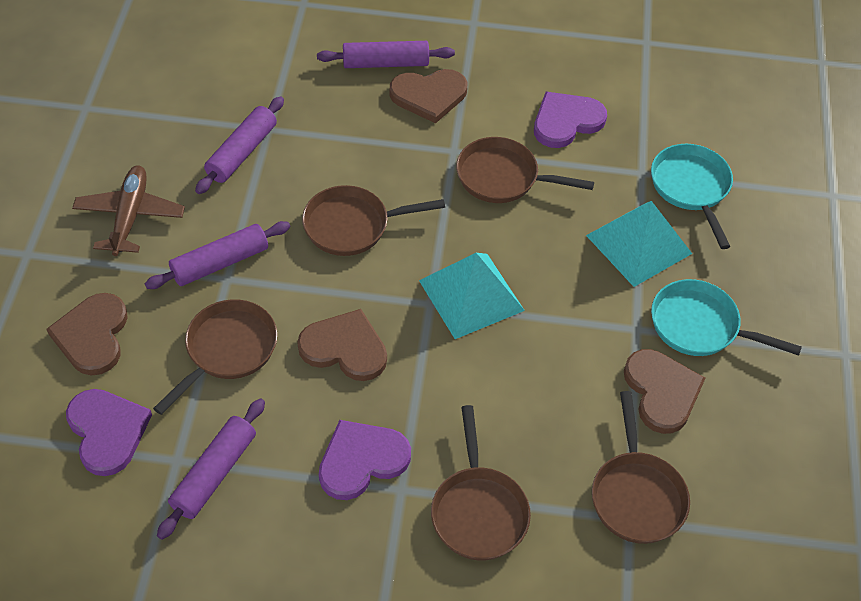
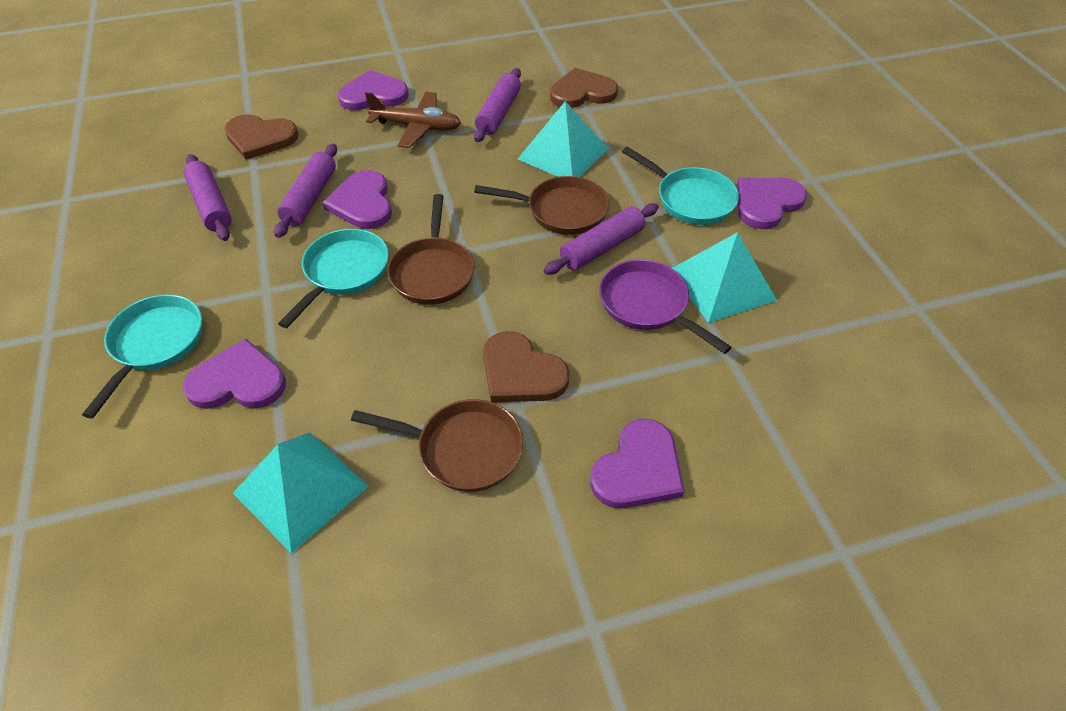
brown heart: [46,293,128,376] [297,309,387,381] [390,69,467,123] [624,349,705,434] = 4 -> [224,114,299,160] [483,331,570,402] [550,68,618,108] = 3
brown pan: [153,299,278,415] [302,185,445,256] [431,405,531,560] [456,137,594,203] [592,391,690,544] = 5 -> [351,399,523,492] [387,194,475,305] [474,176,609,235] = 3
purple heart: [66,389,152,476] [319,420,411,500] [534,92,607,148] = 3 -> [183,339,286,409] [322,170,392,229] [338,70,409,110] [590,419,685,508] [737,178,807,229] = 5
purple pan: none = 0 -> [599,260,732,354] = 1
turquoise pan: [651,144,733,249] [651,279,802,356] = 2 -> [82,294,202,418] [278,229,389,328] [622,147,739,225] = 3
turquoise pyramid: [419,253,525,339] [586,201,692,287] = 2 -> [233,432,369,554] [518,101,608,177] [672,232,777,323] = 3

